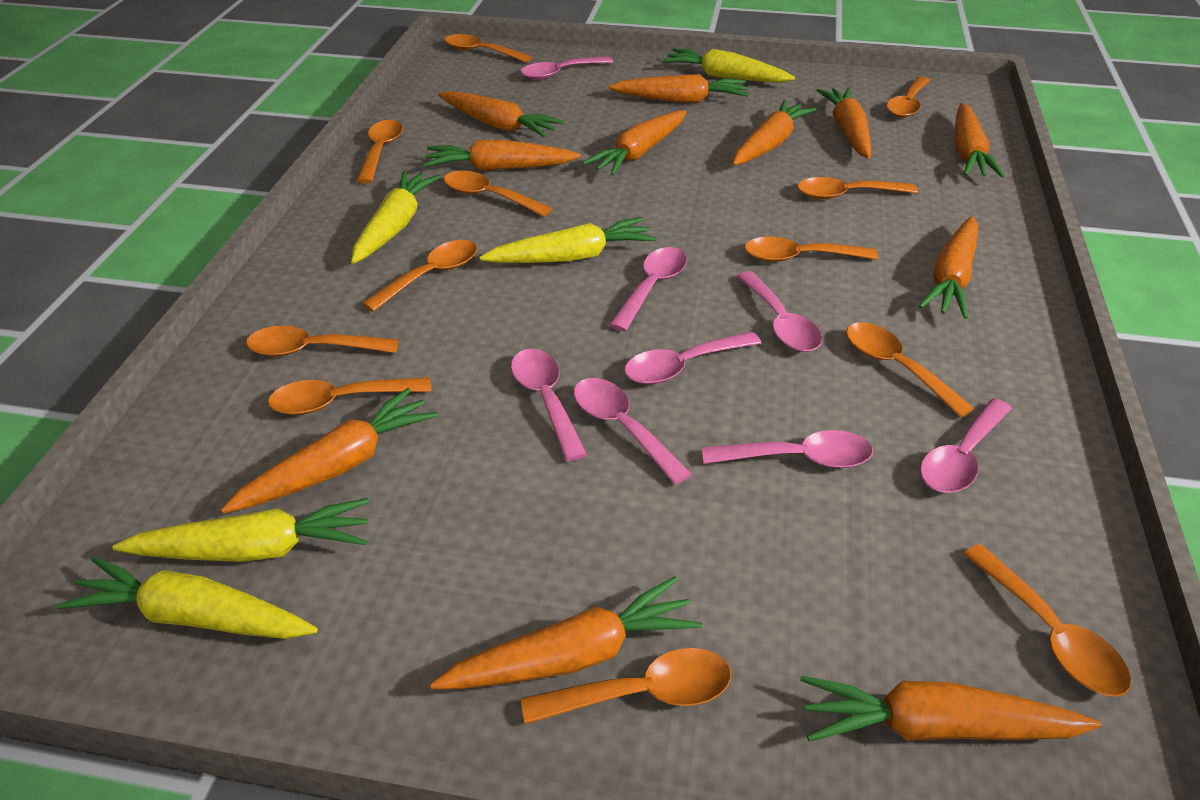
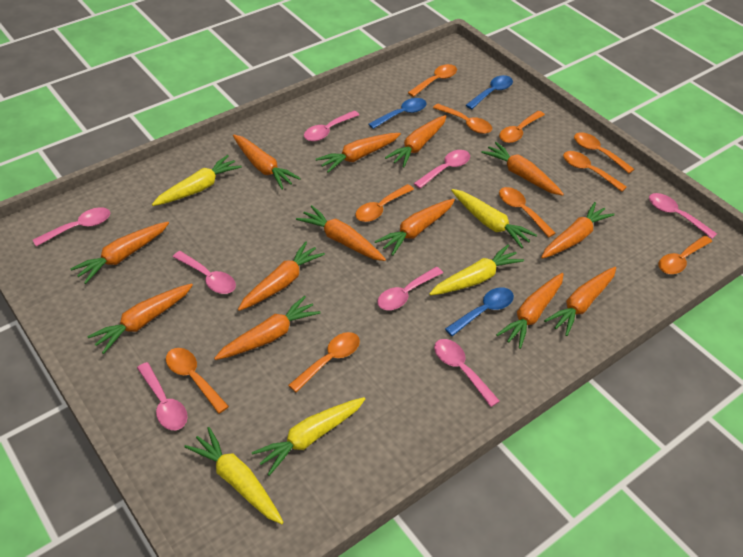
blue spoon: none = 0 -> [368,98,427,129] [445,287,514,336] [466,75,513,109] = 3
orange carrot: [221,388,438,514] [423,140,581,171] [430,577,703,690] [438,91,564,138] [582,110,686,176] [608,74,749,103] [732,100,816,166] [800,676,1101,742] [816,88,871,159] [919,216,978,319] [954,103,1005,178] = 11 -> [70,222,169,284] [87,283,193,354] [214,296,321,360] [233,135,301,189] [238,242,325,311] [296,205,386,261] [316,133,401,173] [375,199,455,256] [385,115,447,168] [481,142,564,196] [496,273,564,349] [541,202,615,259] [544,267,616,336] = 13
orange spoon: [246,326,399,356] [268,377,431,415] [357,120,403,183] [362,240,477,312] [444,34,532,63] [444,170,552,217] [521,648,731,724] [745,236,878,262] [798,177,918,199] [846,322,975,418] [886,77,930,118] [963,544,1131,697] = 12 -> [166,348,229,414] [288,332,360,393] [355,184,414,222] [408,64,457,97] [433,104,492,134] [499,111,545,143] [499,187,556,238] [563,151,627,192] [574,132,634,173] [659,236,712,274] = 10

